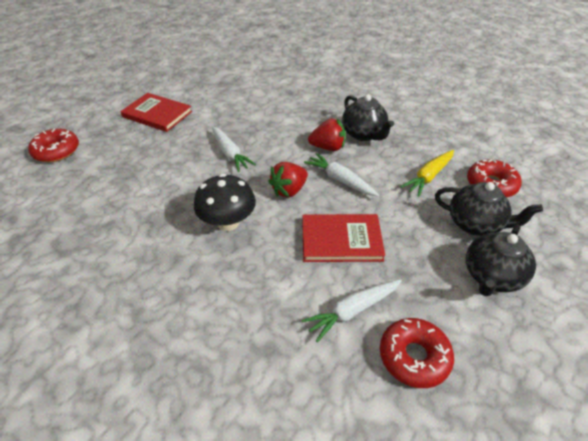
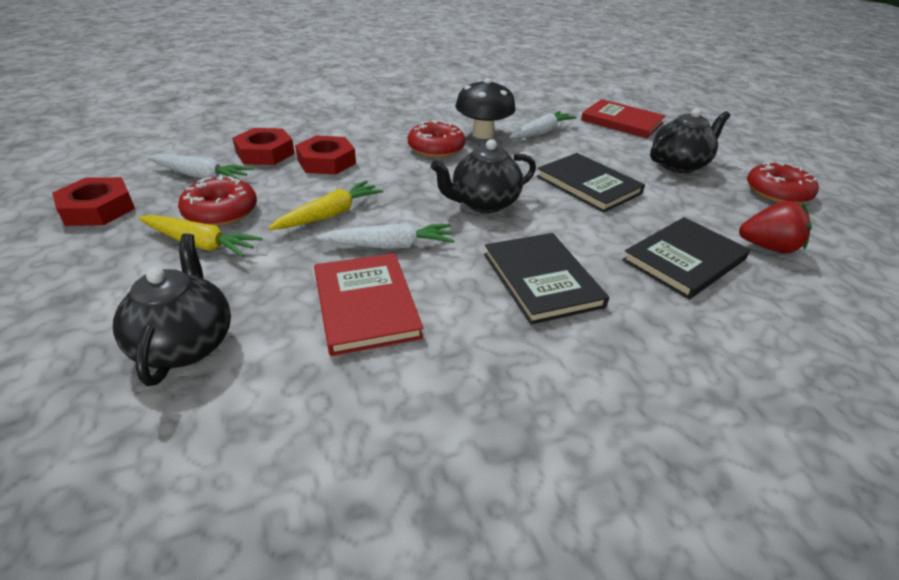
black book: none = 0 -> [484,233,609,325] [536,153,645,213] [622,217,750,299] = 3
red nut: none = 0 -> [52,177,135,226] [232,128,295,165] [295,135,356,175] = 3
red strawberry: [268,162,308,198] [308,118,346,151] = 2 -> [739,201,812,253] = 1
yellow carrot: [400,150,454,197] = 1 -> [138,215,263,257] [268,181,384,230] = 2

